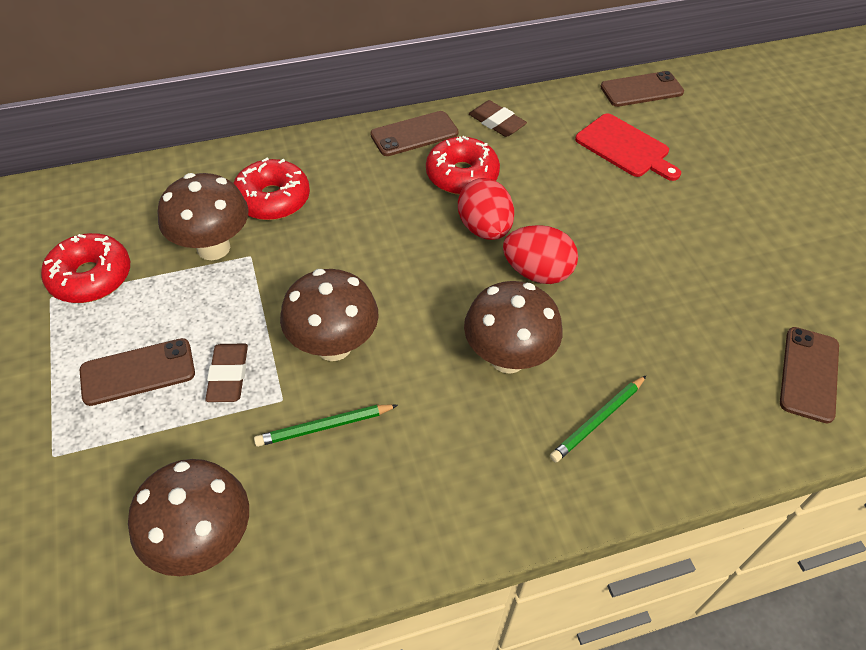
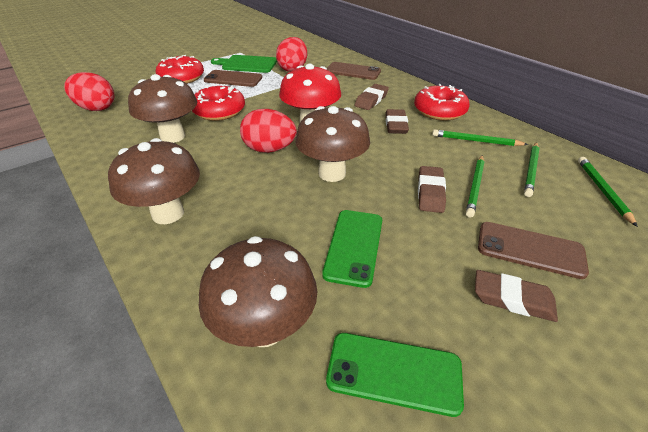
brown eraser: [205,344,248,402] [469,100,527,137] = 2 -> [355,84,389,110] [385,109,409,134] [418,166,446,213] [475,270,558,322] = 4
brown phone: [80,338,195,406] [370,111,459,156] [600,71,684,107] [780,327,839,423] = 4 -> [204,70,262,87] [327,62,381,80] [478,222,589,279] = 3
green cutting board: none = 0 -> [211,55,277,73] = 1
green pencil: [254,404,398,447] [550,375,647,462] = 2 -> [432,129,528,146] [466,155,485,217] [524,142,539,197] [578,157,638,227] = 4
green phone: none = 0 -> [322,210,382,288] [326,333,464,417] = 2
red cutting board: [575,113,681,181] = 1 -> none = 0
red egg: [458,178,514,240] [503,225,578,284] = 2 -> [64,72,115,111] [240,109,297,153] [276,37,308,72] = 3
red mushroom: none = 0 -> [279,64,341,122] = 1

